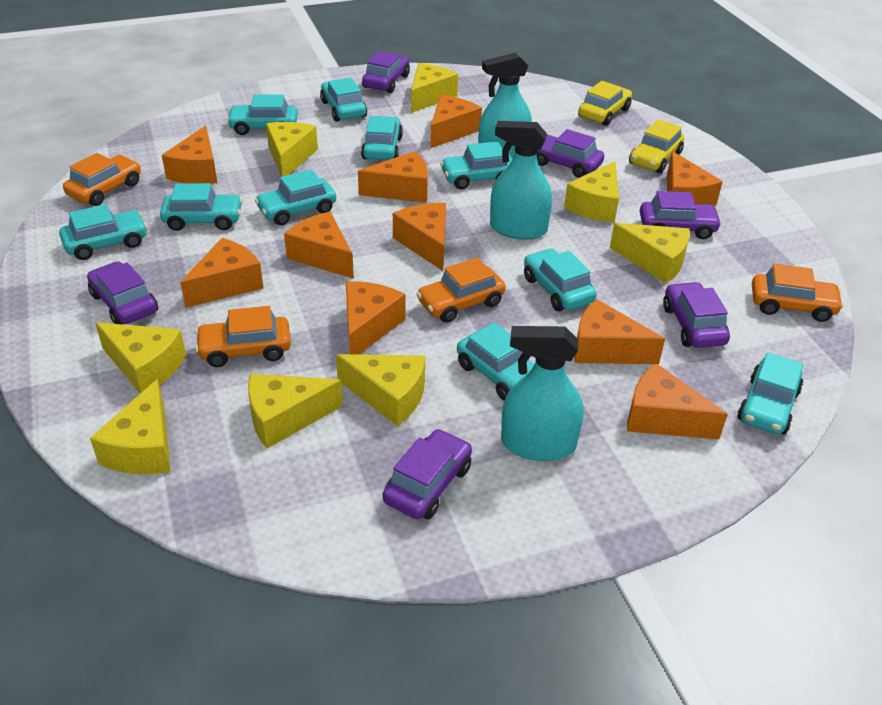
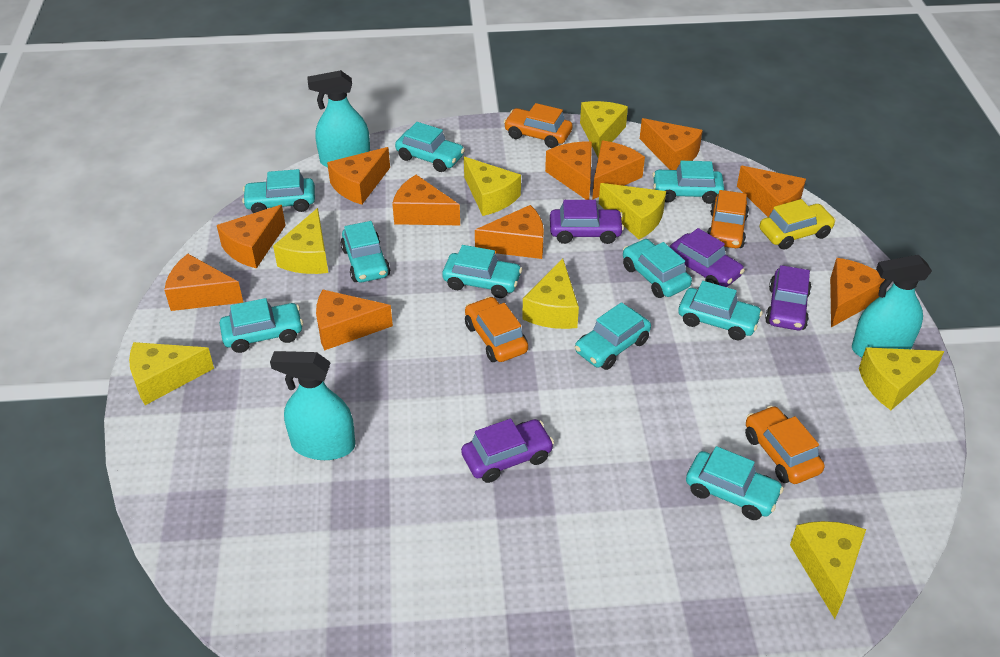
orange cheese: [162,126,217,184] [180,238,264,308] [284,212,354,279] [346,281,406,354] [358,151,428,203] [393,203,446,271] [430,95,482,148] [574,299,665,364] [627,363,728,440] [667,151,723,206] = 10 -> [164,254,243,311] [217,205,286,269] [316,290,393,351] [327,147,390,205] [392,175,460,225] [475,205,544,259] [545,142,592,200] [592,141,645,200] [640,118,703,170] [737,166,806,217] [830,258,885,327] = 11
purple car: [87,261,158,324] [362,51,410,93] [383,429,472,519] [537,129,604,178] [640,191,722,239] [663,282,730,348] = 6 -> [461,418,554,483] [550,200,624,244] [670,228,745,287] [765,265,811,330] = 4
yellow car: [578,81,632,126] [629,119,684,173] = 2 -> [760,199,836,250] = 1

